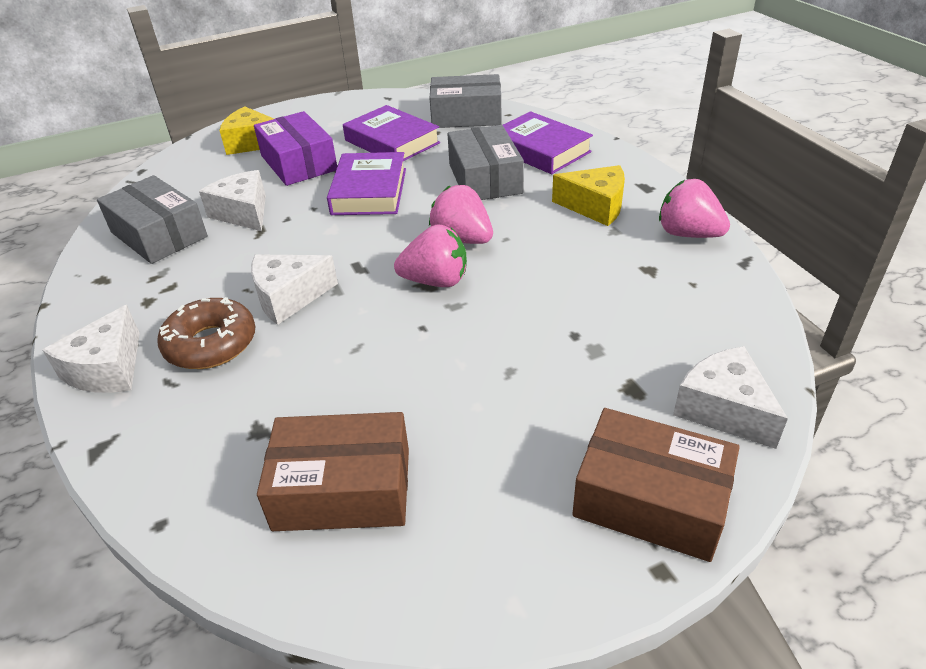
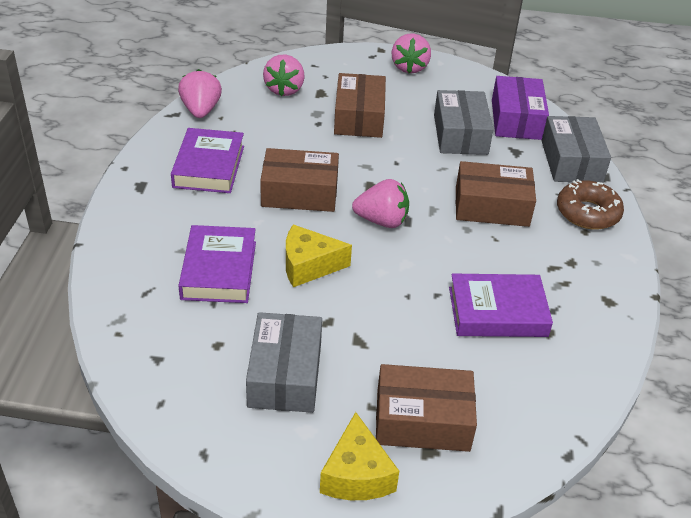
brown box: [257,412,409,531] [572,408,740,562] = 2 -> [260,148,339,212] [334,73,386,138] [376,364,477,452] [456,161,536,227] = 4
pink strawberry: [394,224,467,287] [429,185,493,244] [659,179,730,238] = 3 -> [178,69,222,118] [263,54,305,96] [352,179,409,228] [392,33,431,73] = 4
white cheese: [43,305,140,393] [199,170,266,231] [251,254,338,325] [673,346,788,449] = 4 -> none = 0

